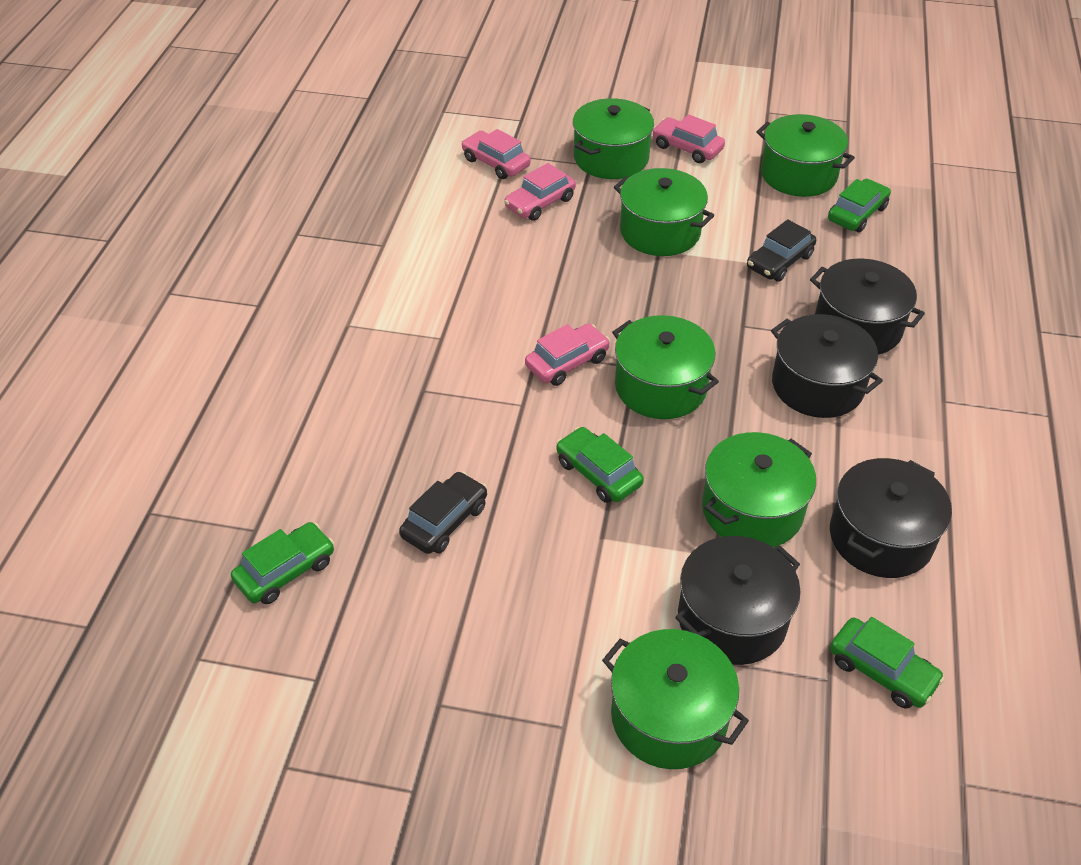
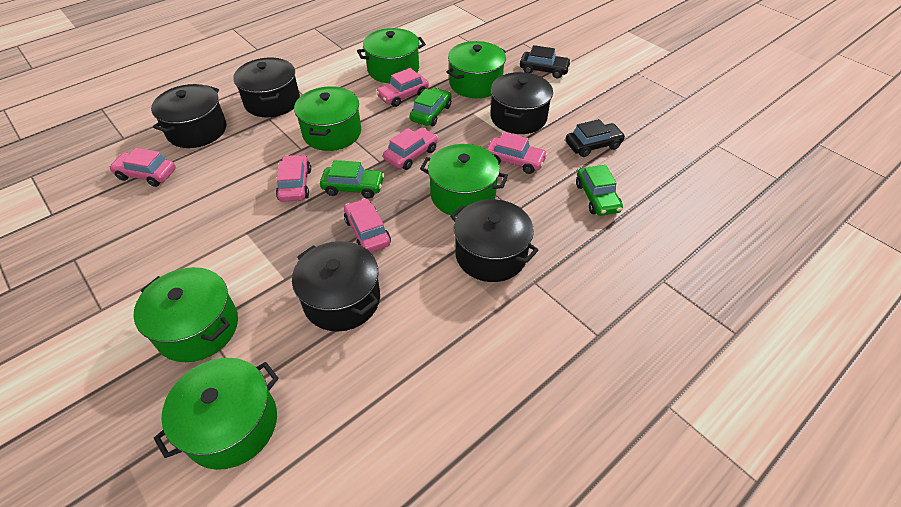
black pot: [675,536,801,665] [771,314,883,418] [810,259,925,355] [830,458,952,578] = 4 -> [151,84,226,148] [233,58,300,117] [292,241,380,332] [450,199,539,282] [490,72,553,134] = 5
green car: [231,522,334,604] [556,427,644,503] [828,179,891,232] [830,617,945,709] = 4 -> [320,160,384,199] [410,88,452,126] [576,165,623,216] = 3
pink car: [462,129,531,179] [504,163,576,221] [525,323,610,386] [653,114,725,163] = 4 -> [109,148,176,187] [276,154,311,202] [344,198,391,253] [376,68,429,107] [383,128,438,170] [487,132,548,174] = 6

